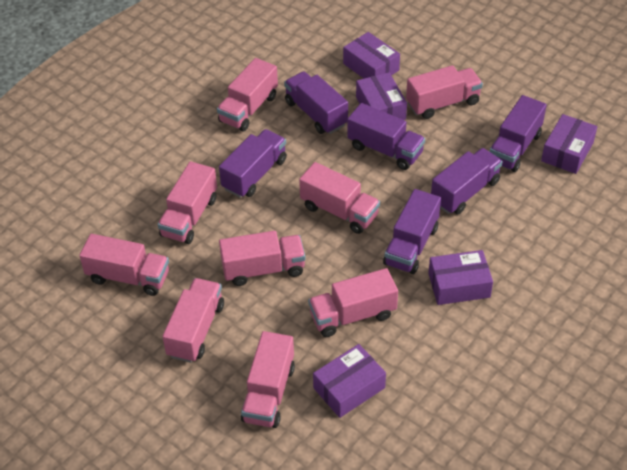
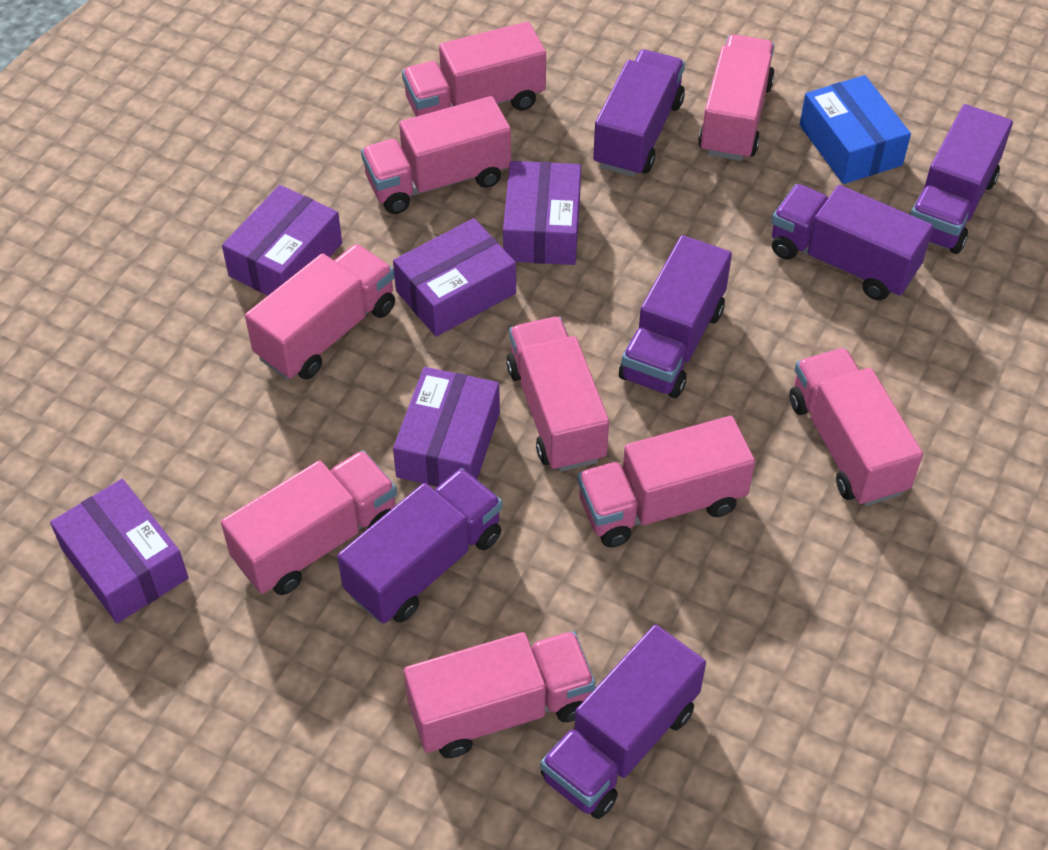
blue box: none = 0 -> [799,75,911,184] = 1

